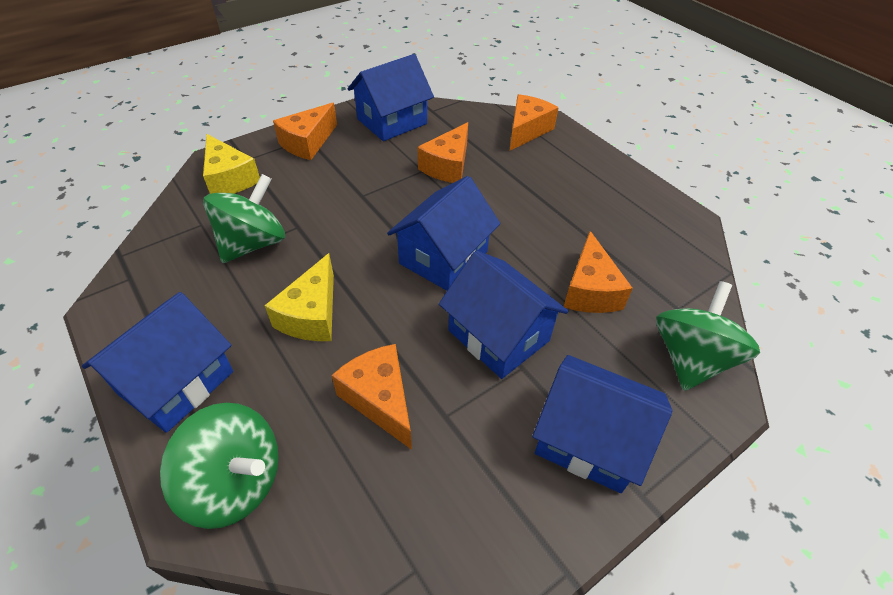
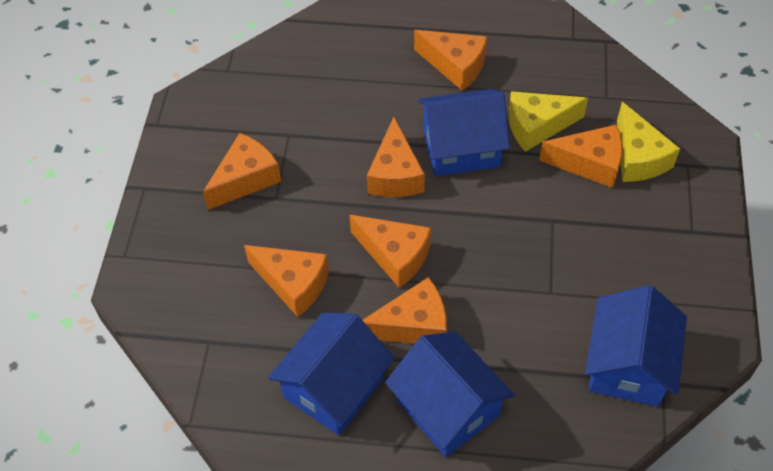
blue house: [82,292,233,433] [347,54,434,141] [387,176,500,291] [439,250,568,379] [532,355,672,493] = 5 -> [268,313,395,435] [385,331,514,457] [418,89,510,176] [585,285,687,407] = 4
green spinning top: [160,403,279,529] [203,174,285,263] [656,281,760,391] = 3 -> none = 0
orange cheese: [273,103,337,160] [332,344,412,450] [418,122,468,183] [510,94,559,150] [563,231,633,313] = 5 -> [203,133,281,210] [244,245,329,317] [349,215,431,288] [362,277,447,343] [367,117,425,197] [414,30,487,91] [539,125,623,188] = 7

